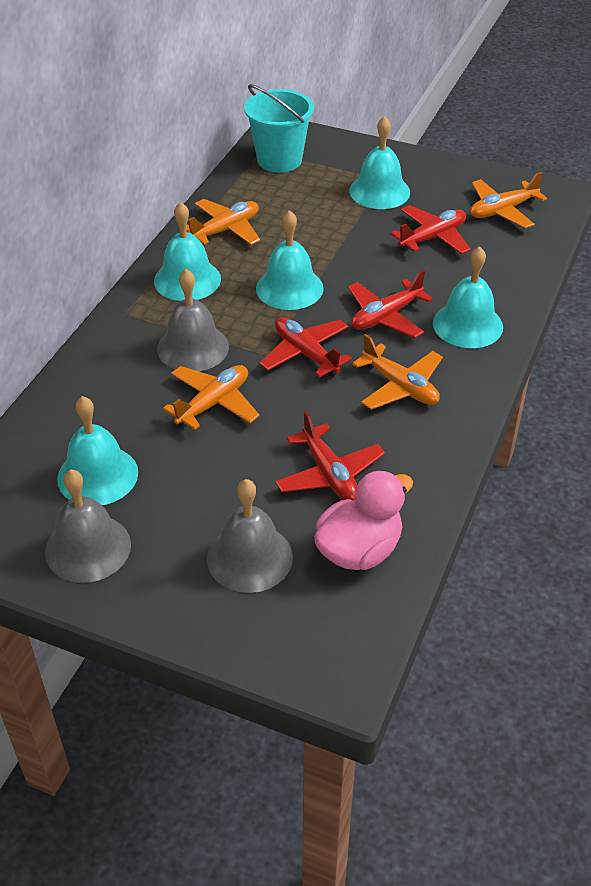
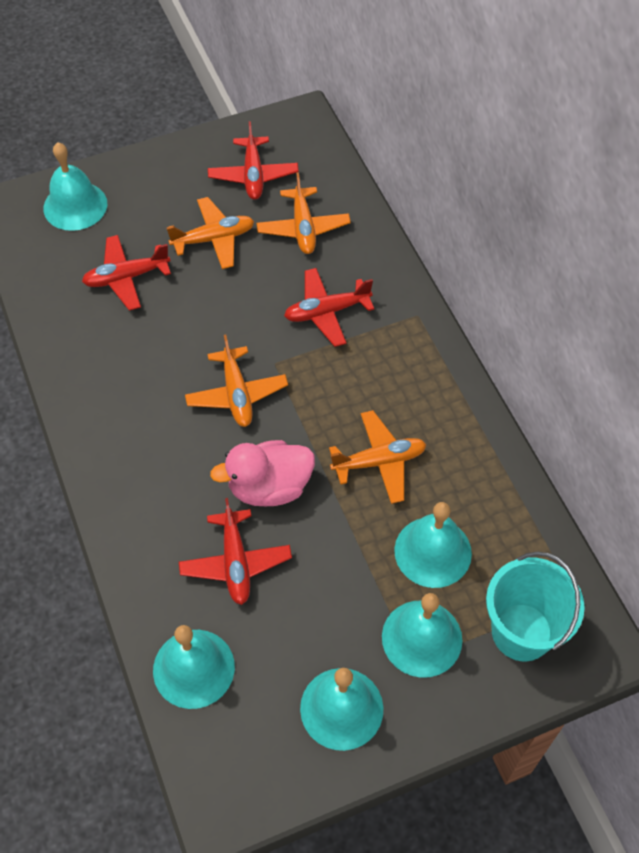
grey bell: [45,470,131,583] [157,269,229,371] [207,479,293,593] = 3 -> none = 0

